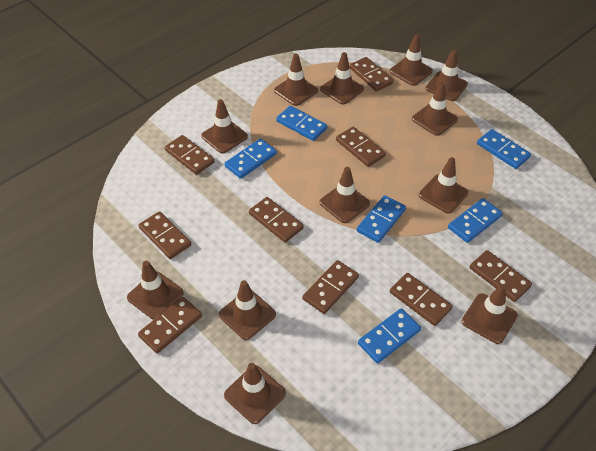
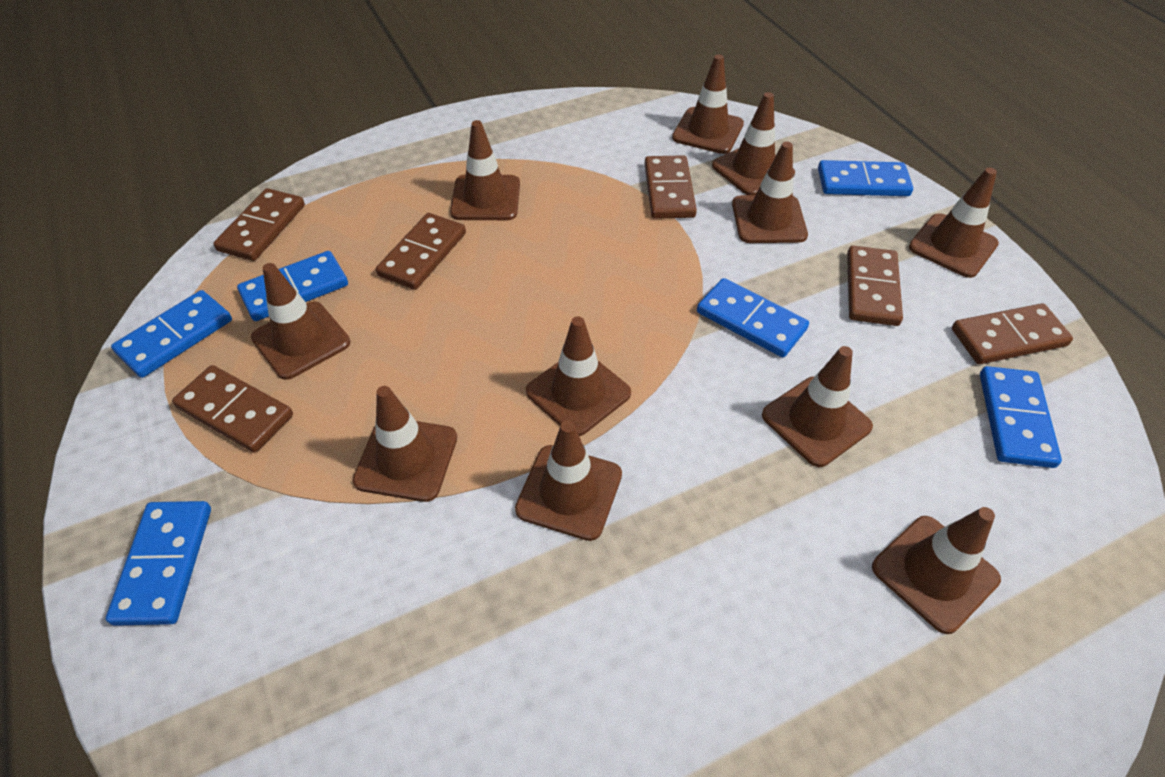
brown domino: [138,211,191,259] [138,297,202,354] [165,135,215,175] [249,197,304,243] [302,260,359,314] [336,127,386,167] [350,57,394,91] [390,273,453,326] [470,250,532,302] = 9 -> [172,365,293,453] [213,188,305,261] [376,213,466,290] [645,155,697,219] [847,246,903,326] [952,303,1073,364] = 6
brown traffic cone: [127,261,184,320] [201,99,248,154] [219,280,276,340] [224,363,286,424] [274,54,318,106] [319,167,370,223] [320,52,364,104] [390,34,433,86] [412,82,458,136] [419,157,468,214] [425,49,468,101] [462,284,518,344] = 12 -> [251,263,350,380] [352,386,457,502] [450,120,520,220] [515,421,622,541] [526,317,631,436] [672,54,744,154] [712,92,795,195] [732,142,808,243] [762,346,873,467] [872,507,1001,634] [909,168,999,278] = 11

